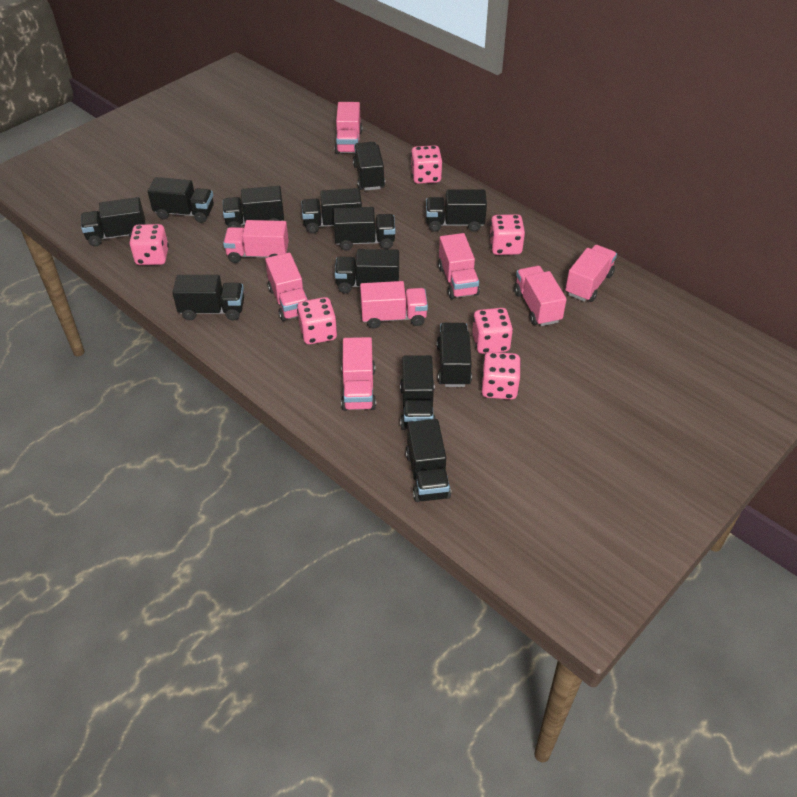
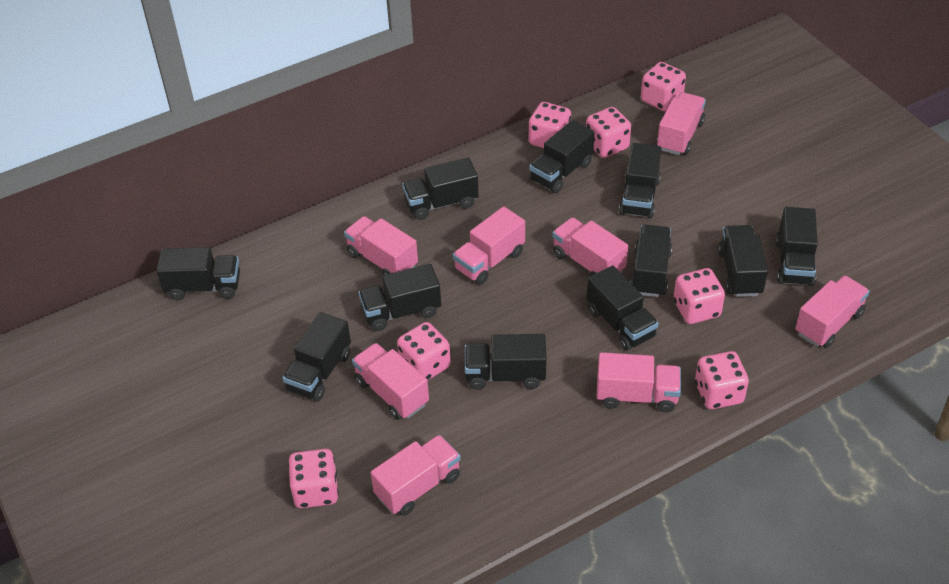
black truck: [81,197,145,246] [148,177,214,223] [172,275,244,321] [223,186,284,228] [301,188,362,233] [334,207,395,251] [335,249,399,293] [353,142,385,191] [400,355,436,430] [405,419,451,502] [426,189,487,232] [437,323,472,387] = 12 -> [157,247,240,300] [282,312,351,401] [359,264,441,331] [402,157,479,220] [465,334,547,390] [529,120,595,193] [586,265,658,351] [619,143,661,218] [630,224,672,297] [718,225,768,297] [776,207,818,286] = 11
pink dice: [129,224,169,265] [297,297,337,344] [411,145,442,184] [472,308,513,354] [481,352,521,400] [489,214,525,255] = 6 -> [288,449,339,508] [397,322,451,380] [529,102,571,148] [586,107,631,158] [641,62,686,112] [673,268,725,324] [695,351,749,409] = 7

